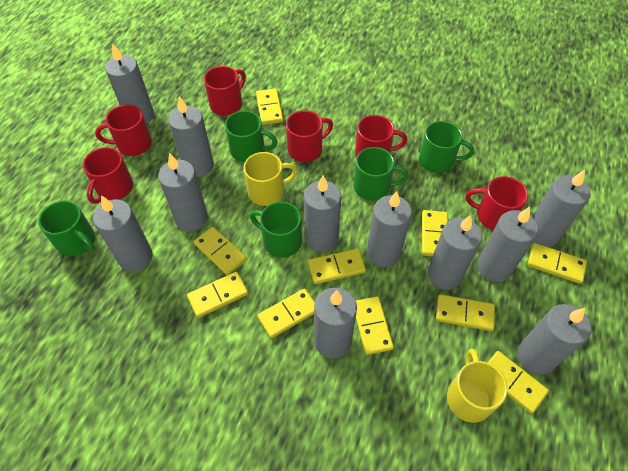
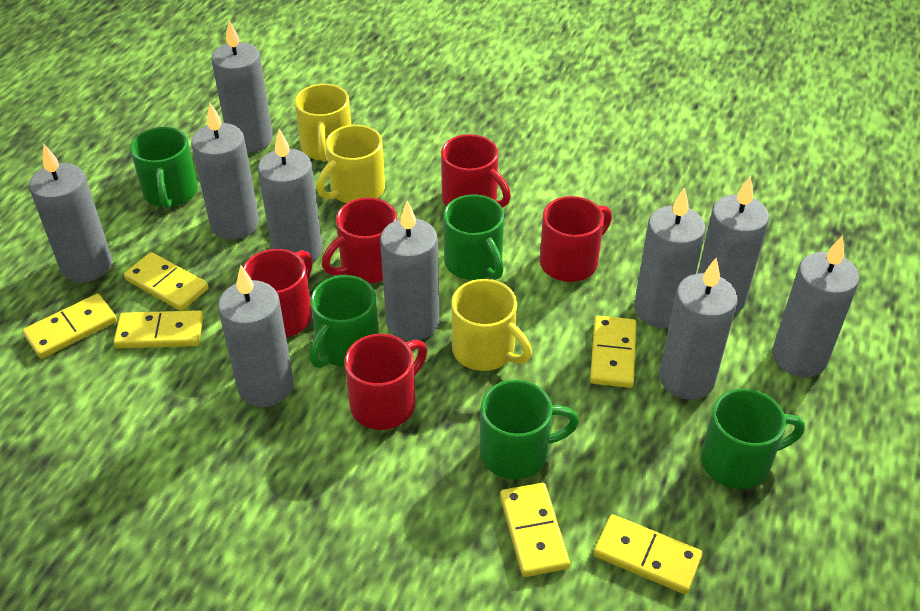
grey candle: [93,195,153,271] [105,43,154,124] [158,153,208,232] [168,96,214,177] [304,176,341,253] [314,288,357,358] [367,191,412,267] [428,215,482,290] [478,207,538,282] [517,304,591,375] [532,170,591,247] = 11 -> [29,144,112,283] [191,103,259,240] [212,20,273,153] [218,265,294,407] [258,129,322,262] [380,201,439,341] [634,187,706,328] [659,258,738,400] [698,177,769,314] [772,235,860,377] = 10
red mug: [83,147,133,204] [95,104,152,156] [204,66,246,116] [286,110,333,162] [355,115,408,158] [465,176,528,230] = 6 -> [243,249,312,337] [322,197,397,283] [344,334,427,430] [441,134,511,208] [540,196,612,282] = 5
yellow domino: [187,272,248,318] [193,227,246,275] [256,88,283,125] [257,288,315,338] [308,249,366,284] [356,296,394,355] [422,210,448,256] [436,294,495,331] [488,351,549,413] [528,243,587,284] = 10 -> [22,294,117,359] [114,310,204,349] [124,252,208,311] [500,483,570,577] [590,316,636,388] [594,514,703,594] = 6
yellow mug: [243,152,298,206] [447,349,508,423] = 2 -> [295,84,351,162] [317,125,385,203] [451,279,532,371] = 3

